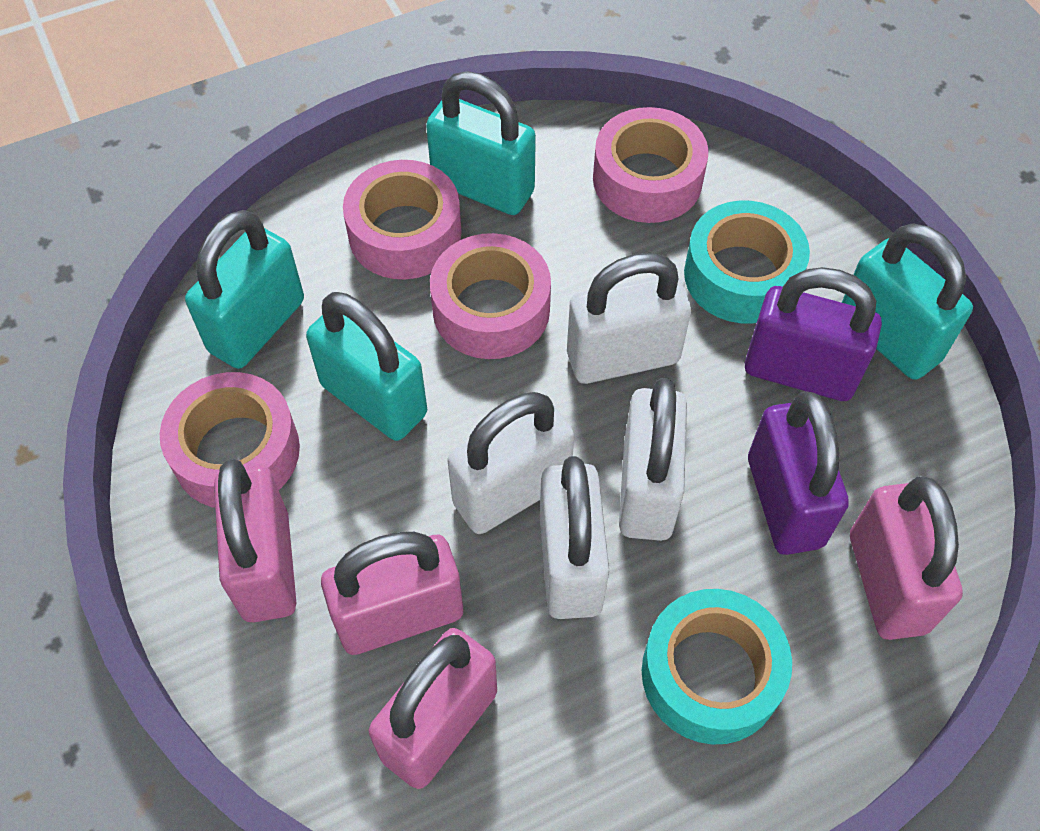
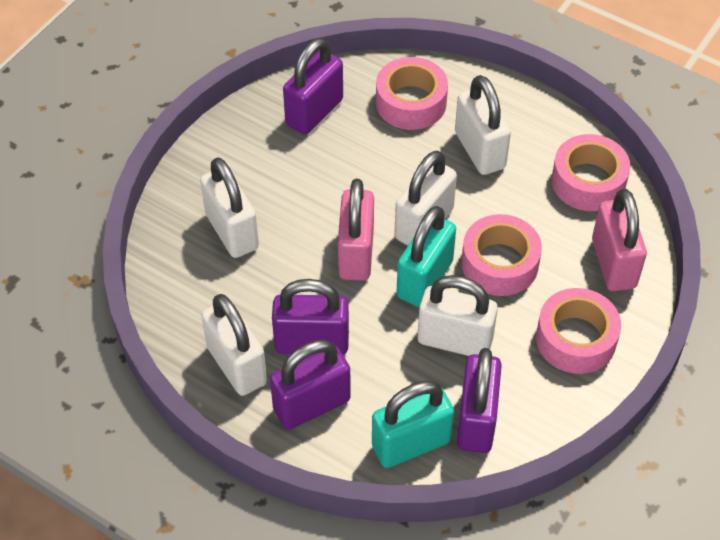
pink padlock: [214,459,296,622] [321,532,463,655] [369,628,497,789] [850,476,963,640] = 4 -> [338,179,374,281] [592,189,647,291] = 2
purple padlock: [745,267,882,401] [748,392,849,555] = 2 -> [270,340,351,429] [272,279,349,355] [283,38,343,135] [457,348,502,453] = 4
turquoise padlock: [185,210,304,369] [306,292,427,441] [426,71,536,215] [842,223,973,380] = 4 -> [372,381,454,468] [397,206,456,307] = 2
turquoise tape: [642,589,792,745] [684,201,810,323] = 2 -> none = 0
white padlock: [447,392,575,534] [540,456,609,619] [567,253,691,384] [619,378,687,541] = 4 -> [200,157,259,258] [201,294,267,396] [394,151,457,246] [417,275,498,356] [455,75,511,175] = 5

